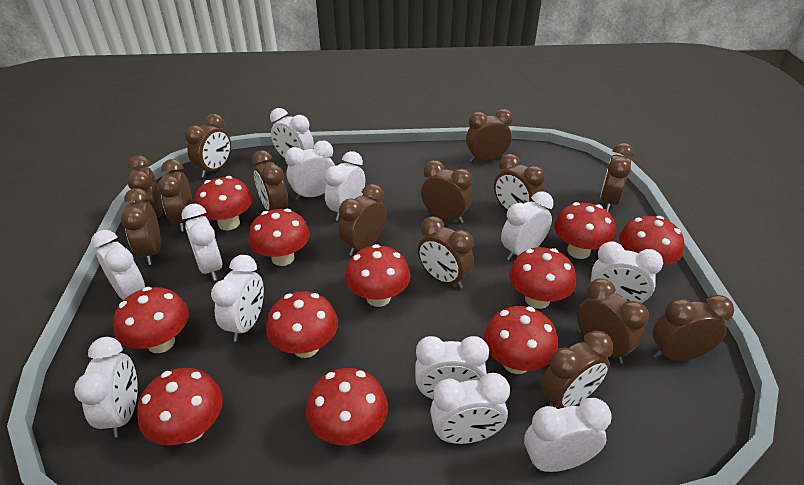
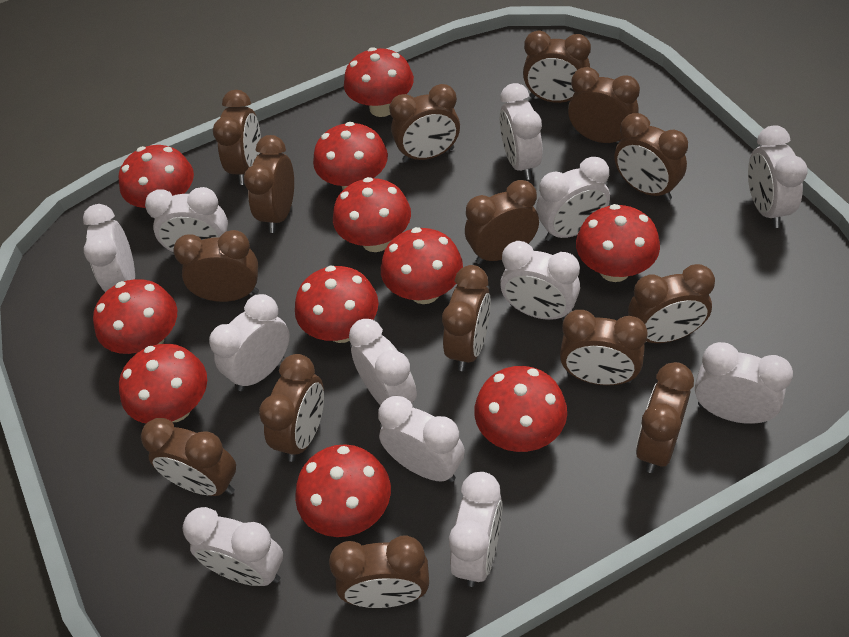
brown clock: [121,188,161,265] [127,155,163,217] [158,159,193,232] [185,114,231,178] [252,150,288,211] [338,184,387,256] [418,216,474,289] [421,160,472,224] [466,109,513,162] [494,154,545,211] [540,331,613,408] [577,278,649,364] [600,143,634,212] [653,295,734,361] = 14 -> [141,418,236,496] [173,230,259,302] [213,90,261,185] [244,135,294,233] [259,354,324,462] [329,535,429,608] [389,84,460,162] [442,265,491,371] [465,180,539,264] [523,30,591,103] [560,310,648,385] [568,67,640,143] [615,113,688,201] [628,264,715,343] [636,362,694,473] = 15

